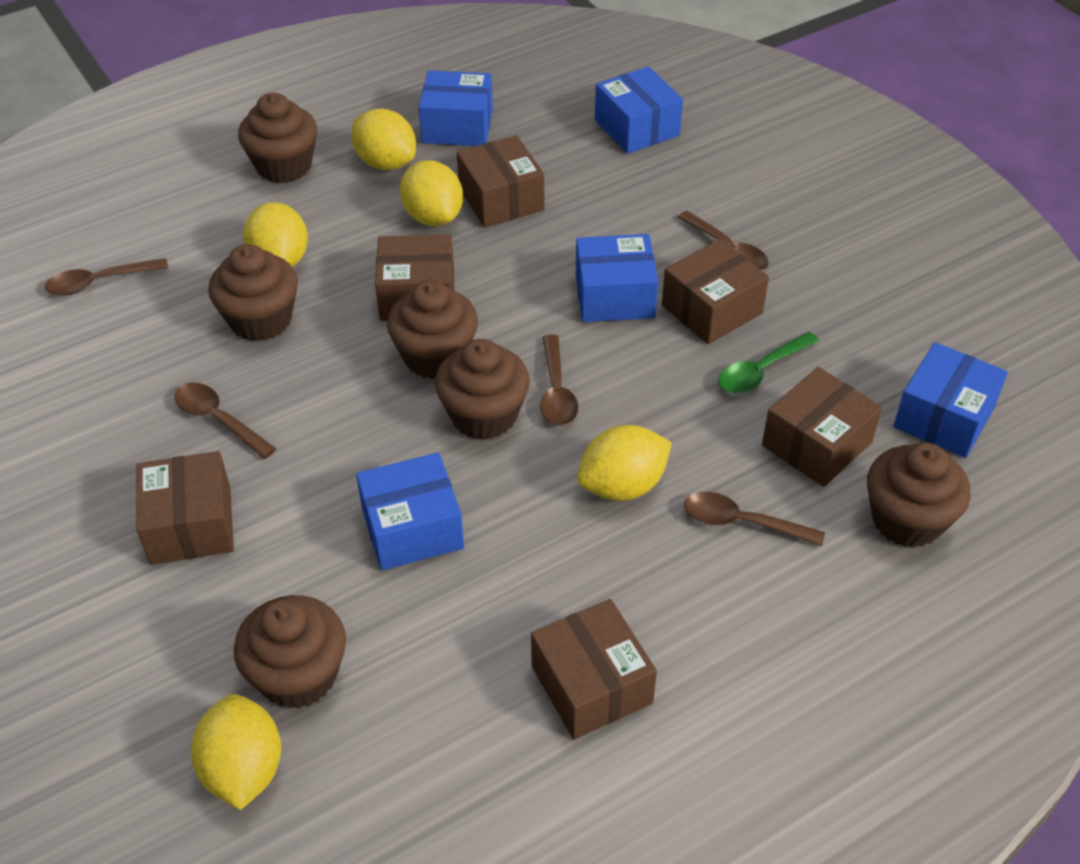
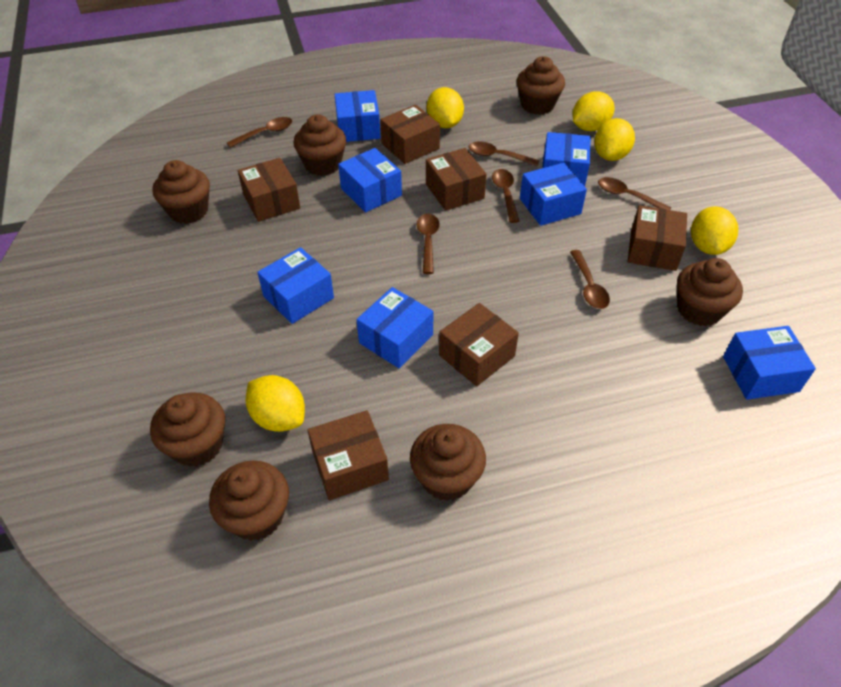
blue box: [356,453,464,570] [419,70,493,146] [576,234,658,322] [595,66,683,154] [893,342,1008,458] = 5 -> [257,247,334,324] [334,90,381,142] [338,148,402,212] [356,287,434,368] [520,163,587,226] [542,132,591,186] [723,326,816,400] = 7
brown cupcake: [208,244,298,342] [234,595,346,709] [238,93,317,183] [387,280,478,379] [435,339,530,440] [867,442,971,548] = 6 -> [150,392,225,467] [152,160,210,224] [209,460,289,541] [293,114,346,176] [410,424,486,501] [517,56,565,115] [677,258,743,326] = 7
brown spoon: [45,258,168,296] [174,383,276,459] [540,334,578,426] [678,211,769,271] [684,492,825,546] = 5 -> [227,117,292,148] [417,214,440,274] [469,142,540,166] [492,169,519,223] [570,250,610,309] [598,177,671,210] = 6
green spoon: [718,332,819,393] = 1 -> none = 0

